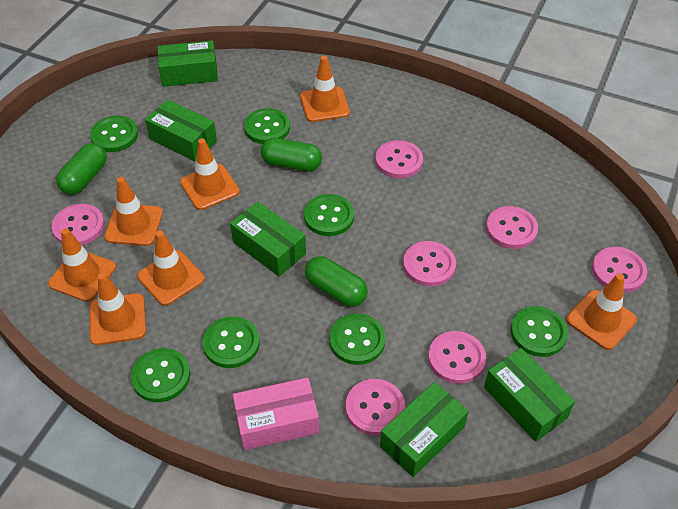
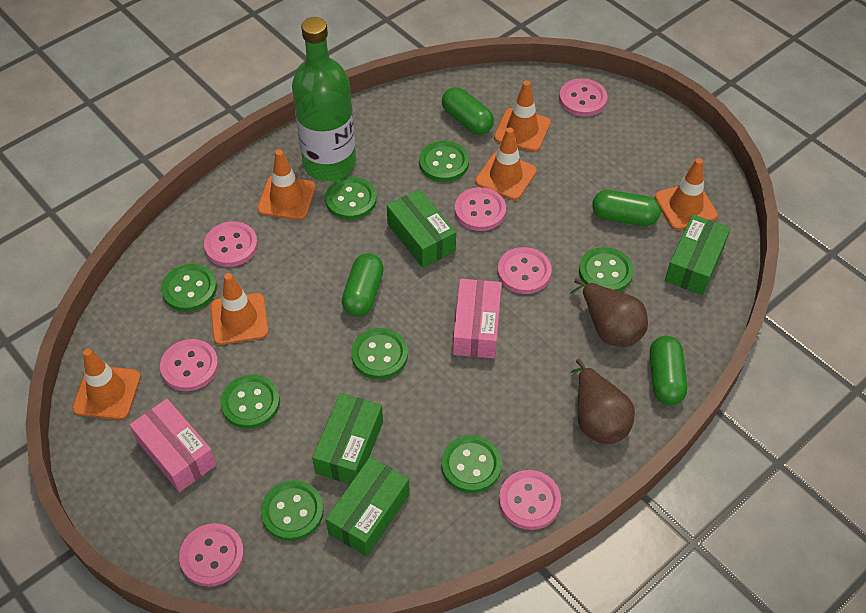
brown pear: none = 0 -> [570,278,648,347] [571,359,635,444] = 2
green bottle: none = 0 -> [292,17,356,181] = 1
green box: [145,100,217,162] [158,41,218,87] [230,202,306,277] [380,382,469,477] [484,348,575,442] = 5 -> [312,393,383,484] [326,457,410,557] [387,189,456,268] [665,214,731,295] = 4
green button: [90,116,138,152] [131,348,190,402] [203,317,260,368] [244,108,290,144] [304,194,354,236] [329,313,386,365] [511,306,568,357] = 7 -> [161,264,217,312] [221,375,280,429] [261,480,324,541] [325,177,377,220] [351,328,408,380] [419,141,469,182] [441,435,502,493] [579,247,634,292] = 8
green capsule: [56,143,107,195] [261,138,322,171] [305,256,368,307] = 3 -> [342,253,384,317] [442,87,494,135] [592,190,661,226] [650,336,687,405] = 4
orange traffic cone: [48,228,116,302] [90,273,146,345] [104,177,163,246] [137,230,205,306] [180,139,240,210] [300,56,350,122] [566,273,637,350] = 7 -> [72,349,141,420] [210,273,269,345] [257,150,316,220] [475,127,537,200] [494,81,551,152] [654,158,718,230] = 6
pink box: [233,378,319,450] = 1 -> [129,399,217,492] [453,279,502,358] = 2

